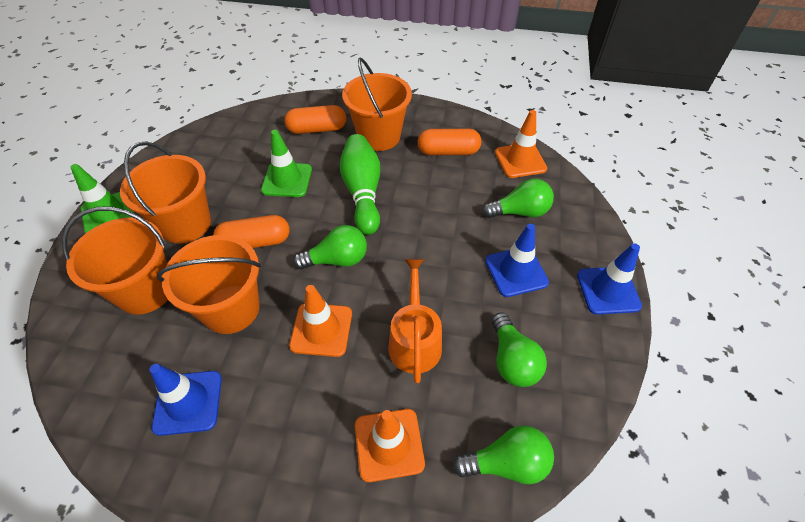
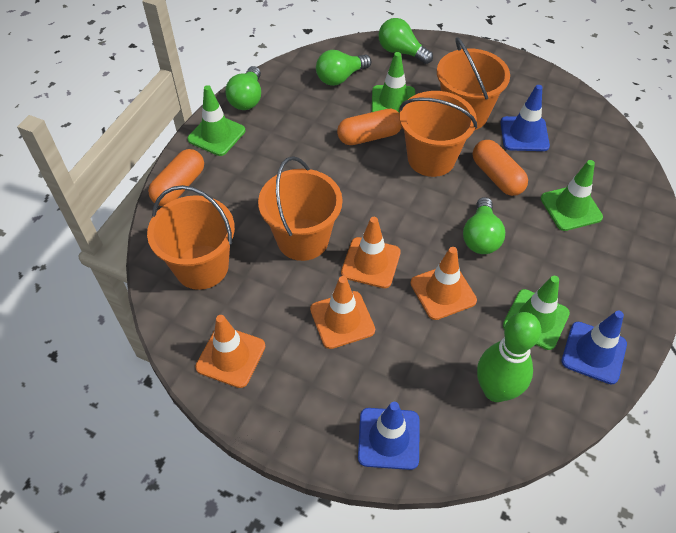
green traffic cone: [70,164,135,234] [261,130,312,197] = 2 -> [187,85,245,156] [371,52,415,113] [503,276,570,350] [541,160,603,231] = 4
orange traffic cone: [289,285,352,357] [355,409,425,482] [495,110,547,178] = 3 -> [195,315,266,388] [310,276,375,349] [341,217,401,288] [410,247,477,320] = 4
orange watering can: [388,259,442,384] = 1 -> none = 0

